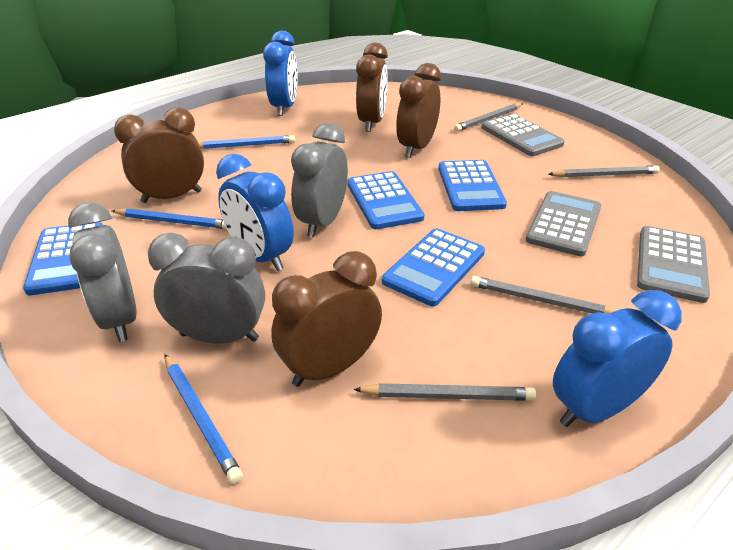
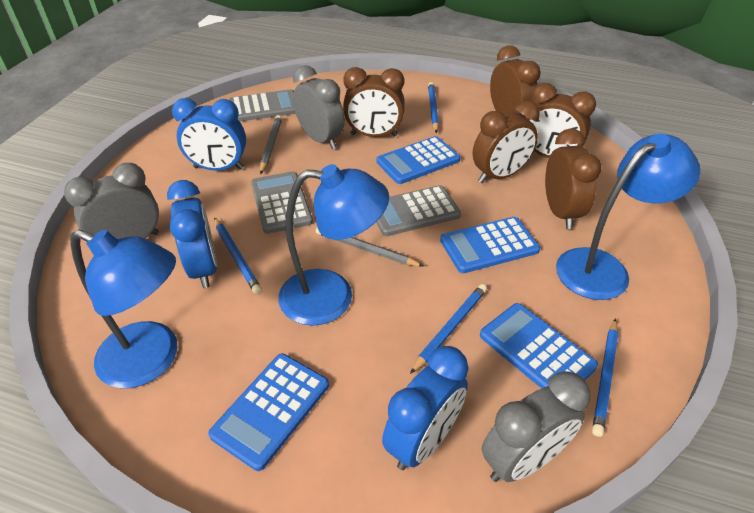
blue lamp: none = 0 -> [70,229,177,388] [278,164,389,326] [556,133,700,300] = 3
blue pencil: [112,208,227,229] [164,354,243,484] [199,135,295,149] = 3 -> [214,218,262,294] [410,284,487,374] [428,82,439,133] [592,318,619,437] = 4
brown clock: [114,107,204,203] [271,251,382,387] [356,43,388,132] [396,63,441,158] = 4 -> [343,67,405,137] [472,101,540,183] [490,45,541,117] [525,83,596,158] [545,128,602,229] = 5
grey pencil: [353,383,536,401] [454,103,523,132] [471,276,617,314] [548,165,660,177] = 4 -> [260,115,282,174] [316,228,424,267] = 2

